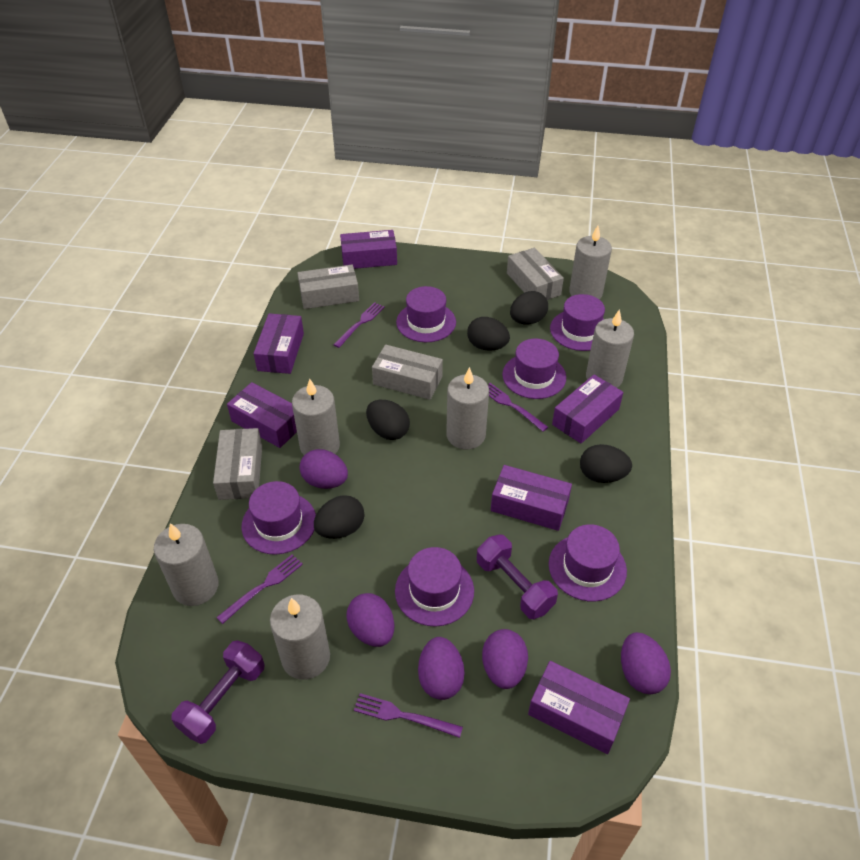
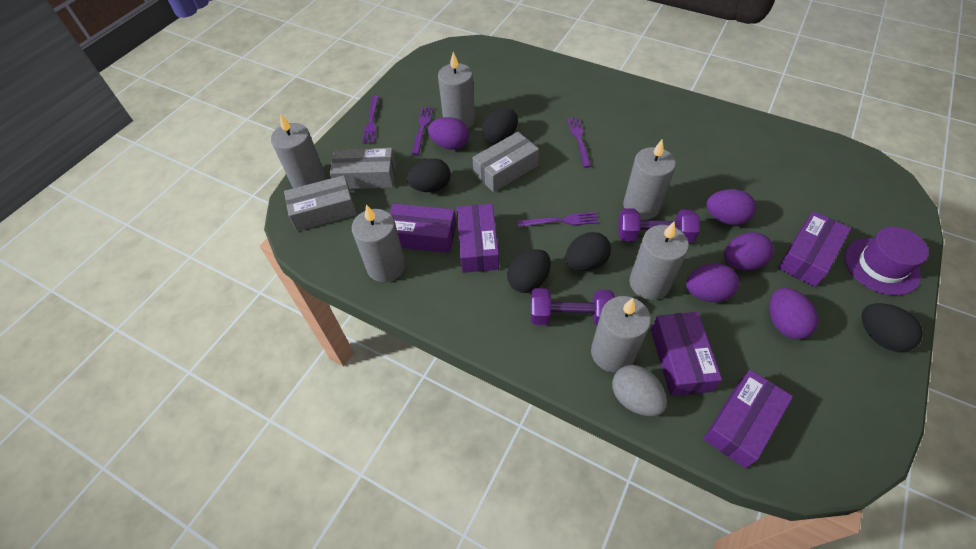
grey box: [213,428,262,500] [298,265,359,309] [372,345,443,400] [507,248,564,300] = 4 -> [284,175,356,231] [330,148,396,189] [472,132,539,192] = 3
grey egg: none = 0 -> [612,365,667,416] = 1
purple box: [227,382,297,448] [254,313,304,374] [340,230,397,269] [491,465,572,531] [528,661,630,754] [552,374,623,443] = 6 -> [390,204,456,253] [457,204,499,273] [651,312,722,396] [703,370,793,469] [778,211,851,287] = 5
purple hat: [242,481,316,555] [395,547,474,627] [396,286,456,342] [502,339,566,399] [549,524,627,602] [550,294,605,351] = 6 -> [844,227,929,296] = 1

